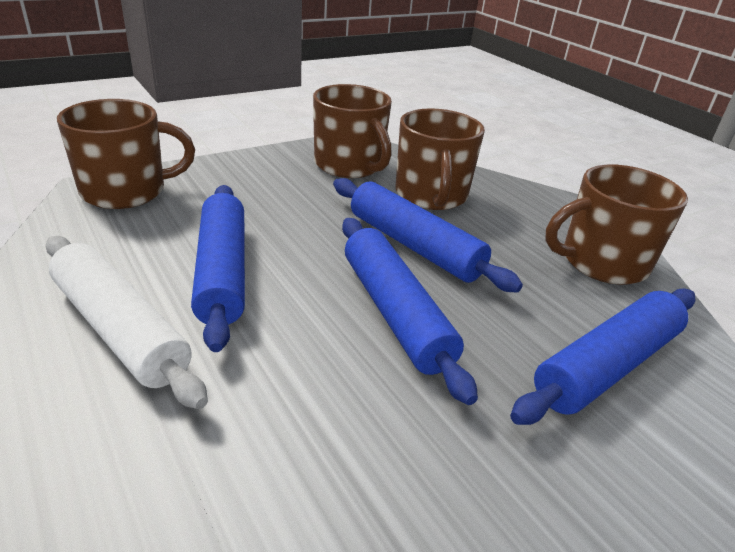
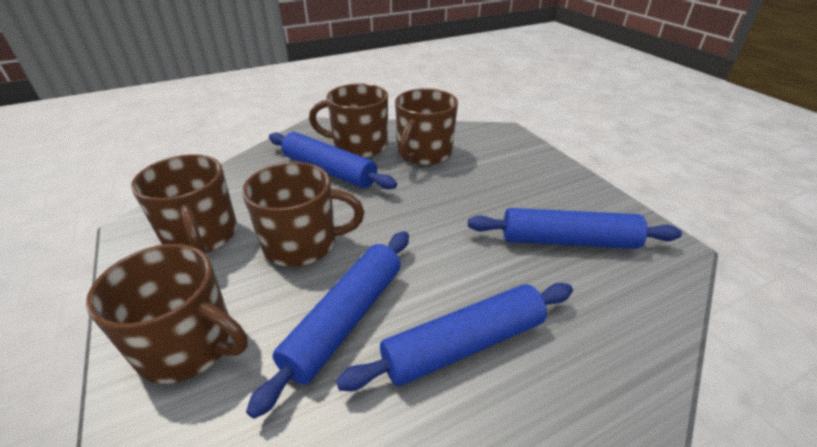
brown mug: [57,99,195,209] [313,84,392,178] [395,108,485,210] [545,165,688,285] = 4 -> [86,244,248,384] [131,154,237,254] [242,162,364,267] [309,83,388,158] [395,88,458,165] = 5
white rolling pin: [45,236,208,409] = 1 -> none = 0

